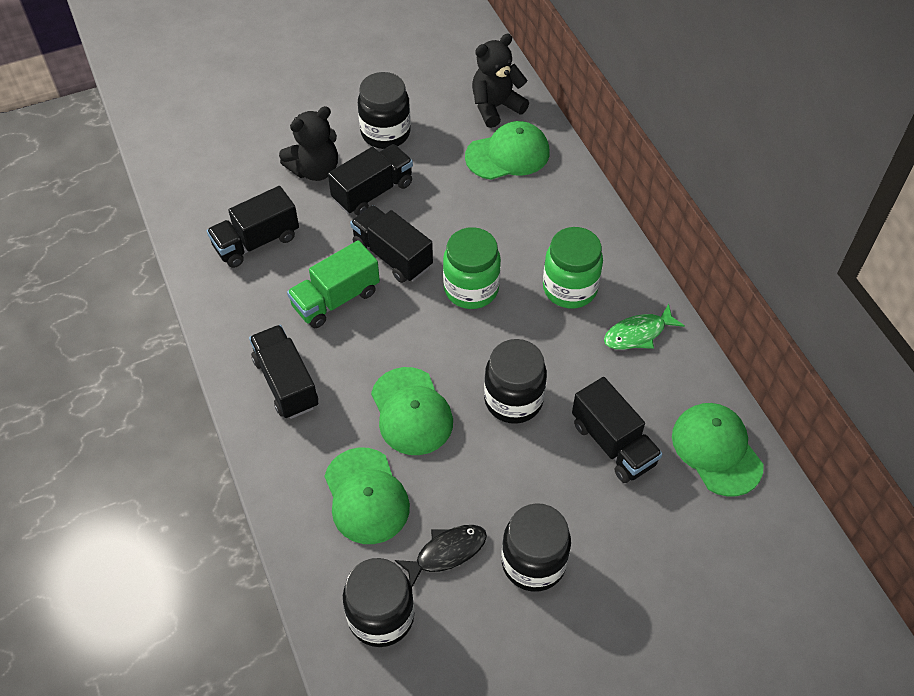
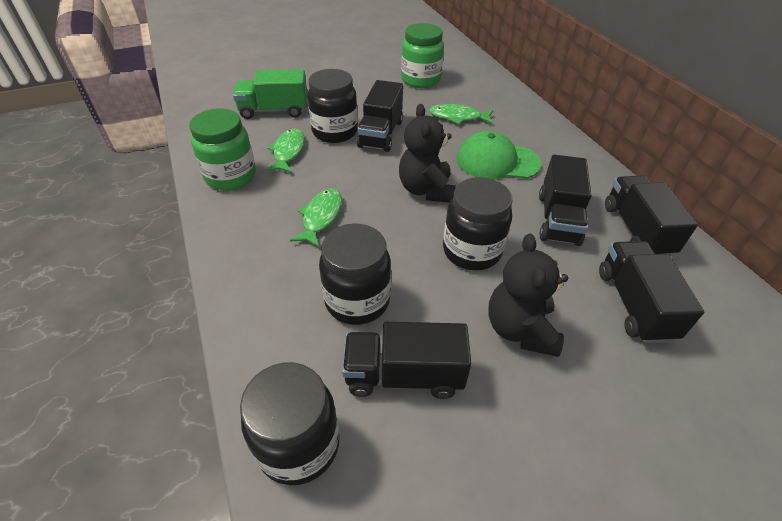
black fish: [395,525,487,587] = 1 -> none = 0
green cap: [325,447,410,544] [371,367,453,455] [465,121,550,180] [672,403,764,497] = 4 -> [456,131,541,180] = 1
green fish: [604,304,685,350] = 1 -> [265,129,305,173] [290,189,342,248] [429,104,493,124] = 3

